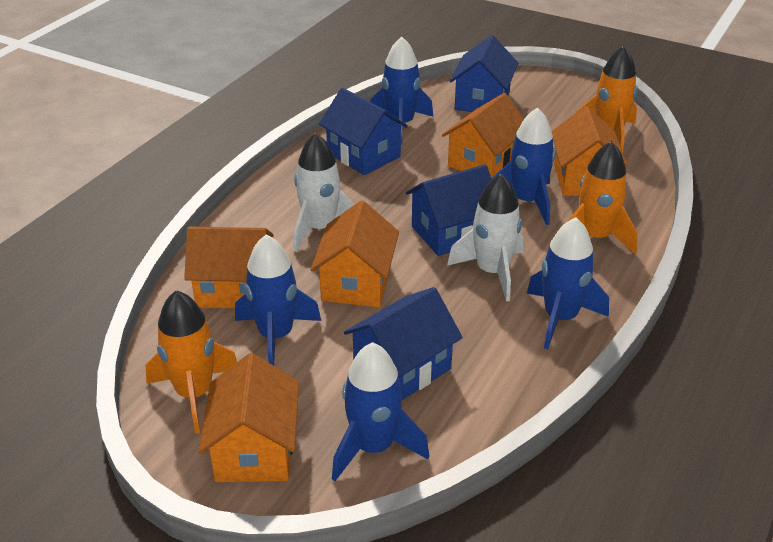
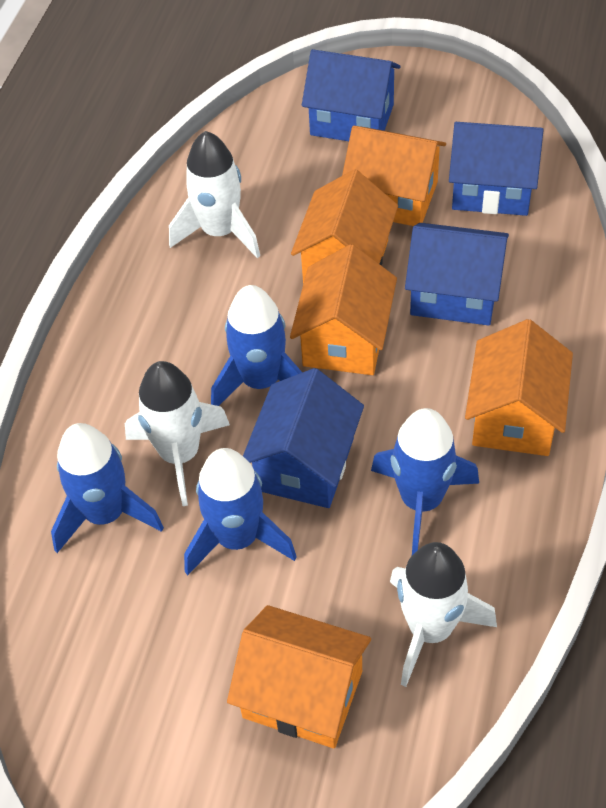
blue rocket: [235,235,321,366] [332,342,429,481] [370,36,433,145] [492,107,555,225] [527,217,609,349] = 5 -> [51,423,164,553] [184,448,297,575] [211,285,302,406] [371,408,479,555] = 4
orange rocket: [146,290,237,434] [568,141,638,254] [576,46,638,152] = 3 -> none = 0
white rocket: [293,133,355,252] [447,174,523,302] = 2 -> [125,361,230,506] [169,131,260,258] [390,542,497,687] = 3

